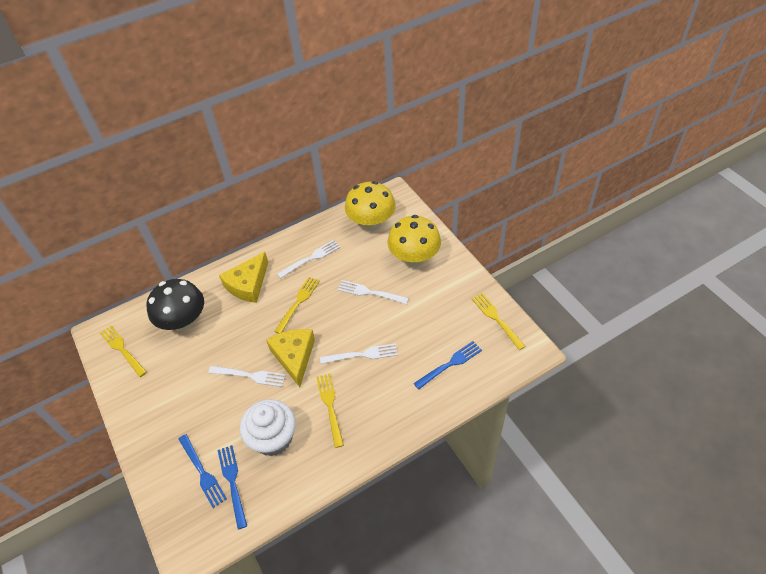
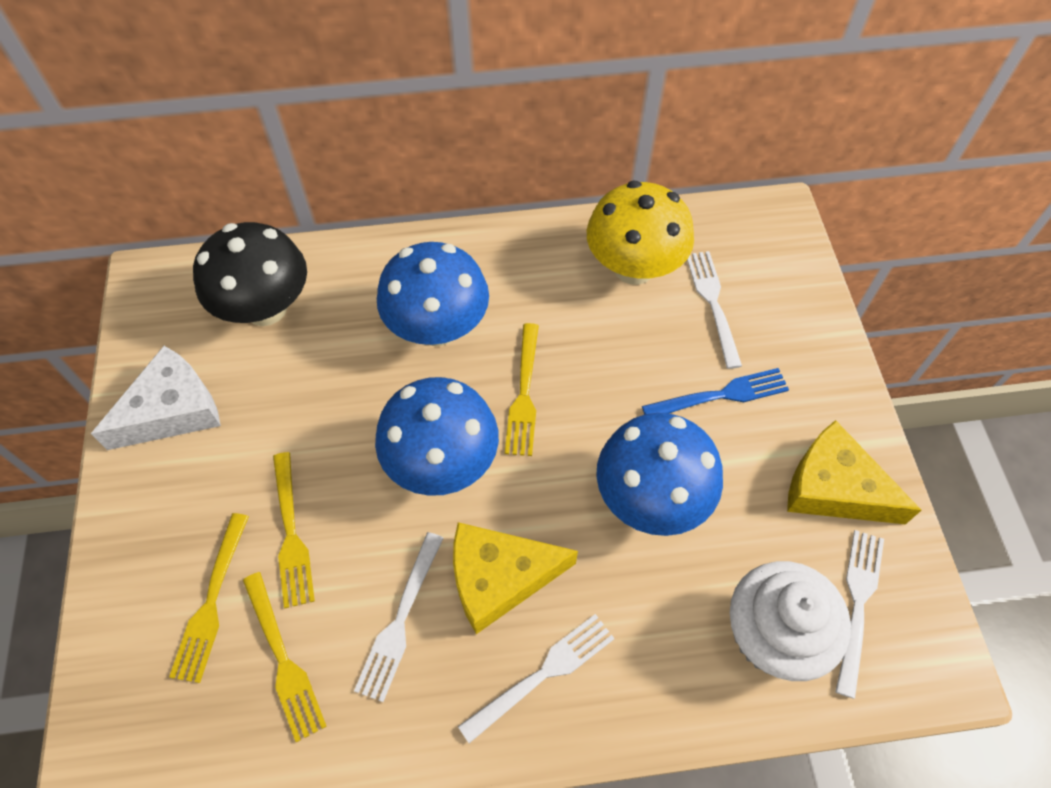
blue fork: [178,434,227,508] [218,445,247,529] [413,341,482,390] = 3 -> [642,368,789,414] = 1
blue mushroom: none = 0 -> [375,377,499,496] [377,242,489,346] [596,413,723,536] = 3
white cheese: none = 0 -> [91,346,221,450] = 1
yellow mushroom: [345,181,396,231] [388,215,441,267] = 2 -> [587,181,694,285] = 1

